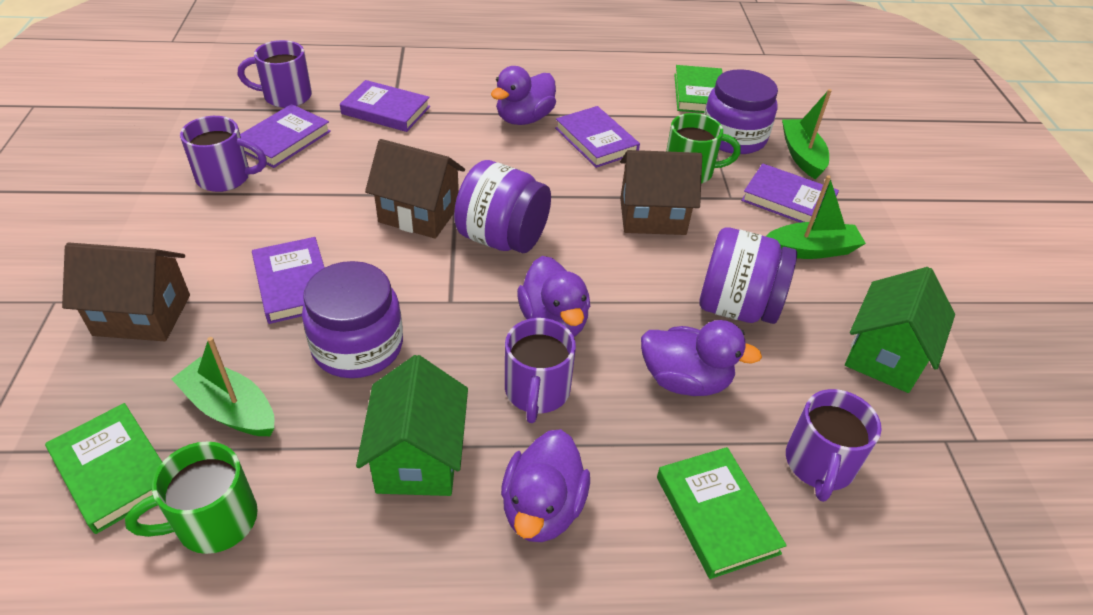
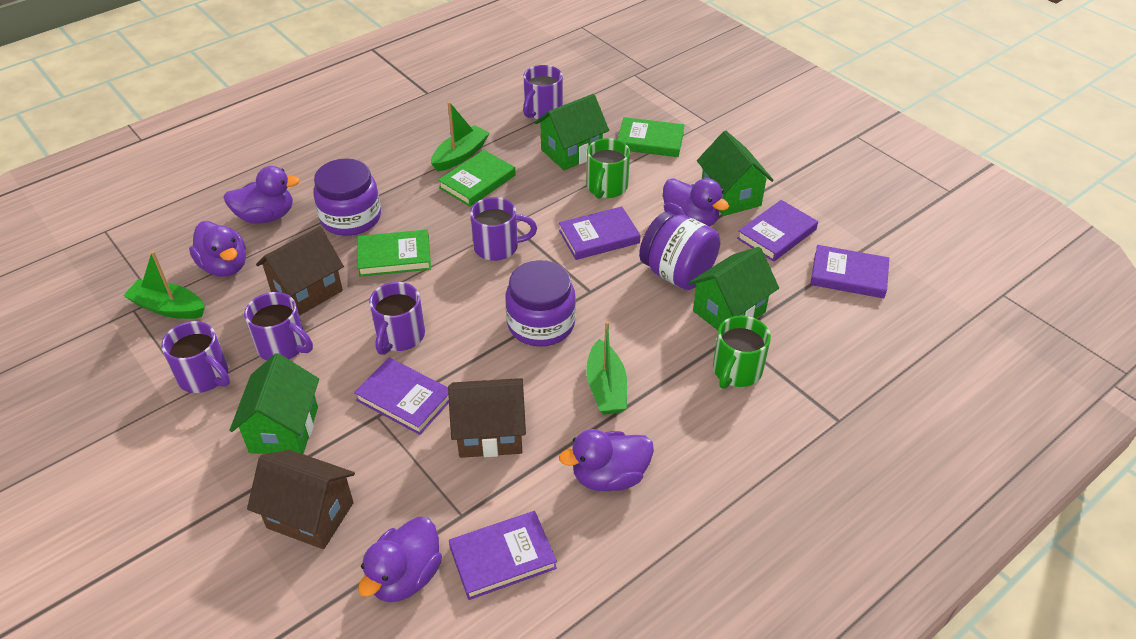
green house: [356,355,468,496] [845,267,955,393] = 2 -> [229,353,319,454] [535,94,609,170] [689,247,779,330] [697,131,774,216] = 4
purple duck: [491,66,556,125] [501,429,590,542] [517,256,590,337] [641,320,762,396] = 4 -> [189,221,246,277] [223,166,300,224] [358,517,442,602] [559,429,654,491] [663,178,729,226] = 5
purple jar: [302,261,403,378] [454,160,551,253] [699,227,797,324] [704,69,778,154] = 4 -> [313,158,381,236] [505,260,576,346] [639,211,720,290] = 3
purple mug: [180,116,267,192] [238,40,312,108] [505,318,576,423] [786,389,882,502] = 4 -> [161,321,230,393] [244,292,313,360] [369,282,425,355] [470,197,537,261] [523,65,563,119] = 5

